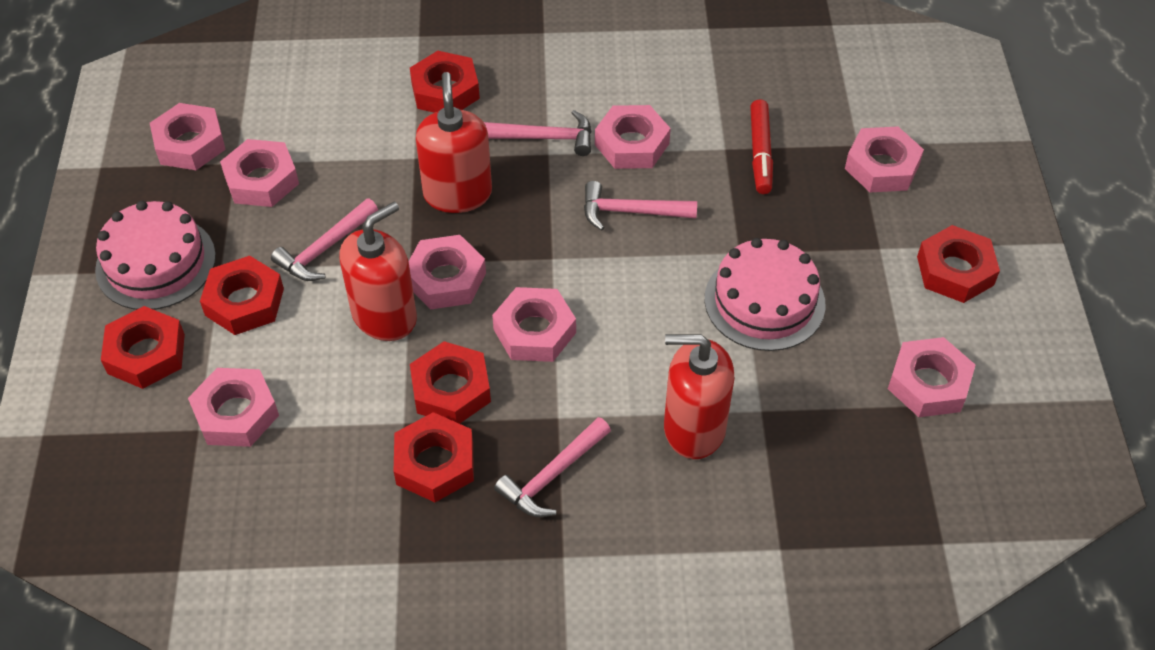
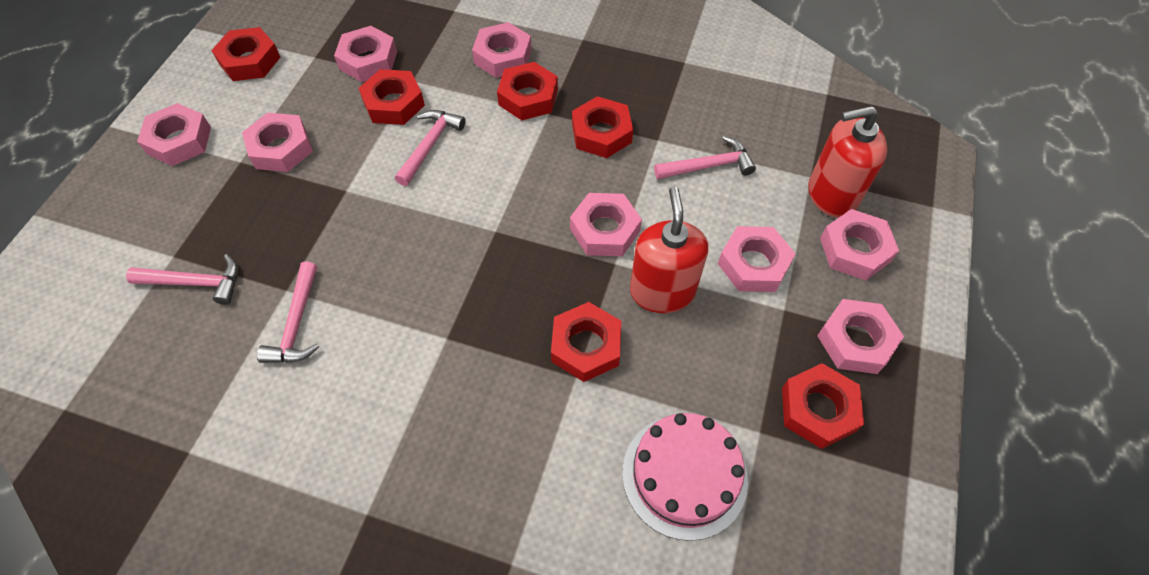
pink cake: [95,201,216,310] [705,238,826,351] = 2 -> [622,413,748,541] = 1
red marker: [750,100,773,194] = 1 -> none = 0
red soap dispenser: [340,202,417,341] [416,72,492,213] [664,334,734,459] = 3 -> [630,186,708,313] [808,106,887,218] = 2

